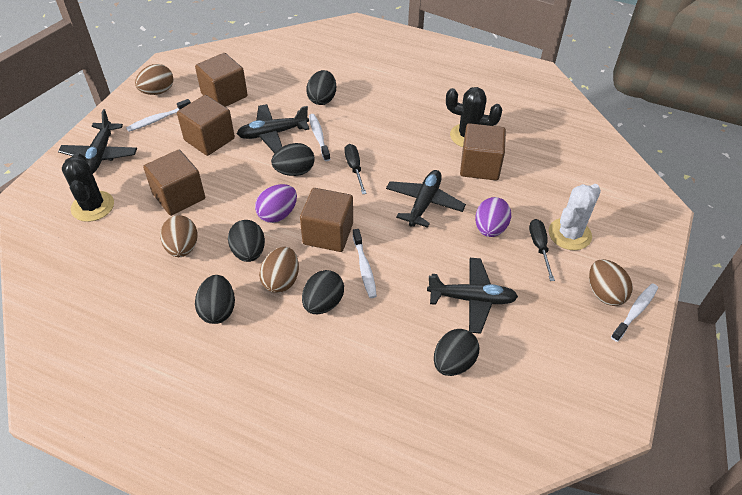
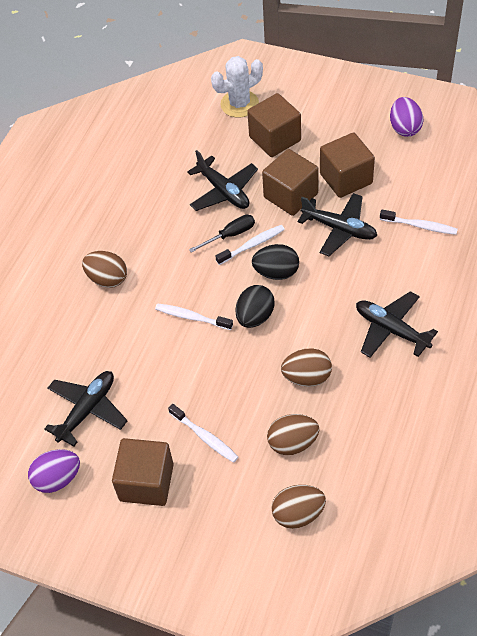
black cactus: [62,153,114,222] [446,87,503,147] = 2 -> none = 0
black egg: [195,275,235,324] [228,220,265,262] [271,143,315,176] [302,270,344,314] [306,70,336,105] [434,329,479,376] = 6 -> [236,285,275,328] [252,244,299,280] = 2
black screwdriver: [344,144,366,194] [529,219,555,281] = 2 -> [189,215,255,253] = 1
brown cube: [143,150,205,216] [177,95,235,156] [195,53,248,107] [300,188,353,252] [460,123,506,180] = 5 -> [112,438,174,506] [247,93,301,157] [262,149,319,216] [320,132,375,198] = 4

